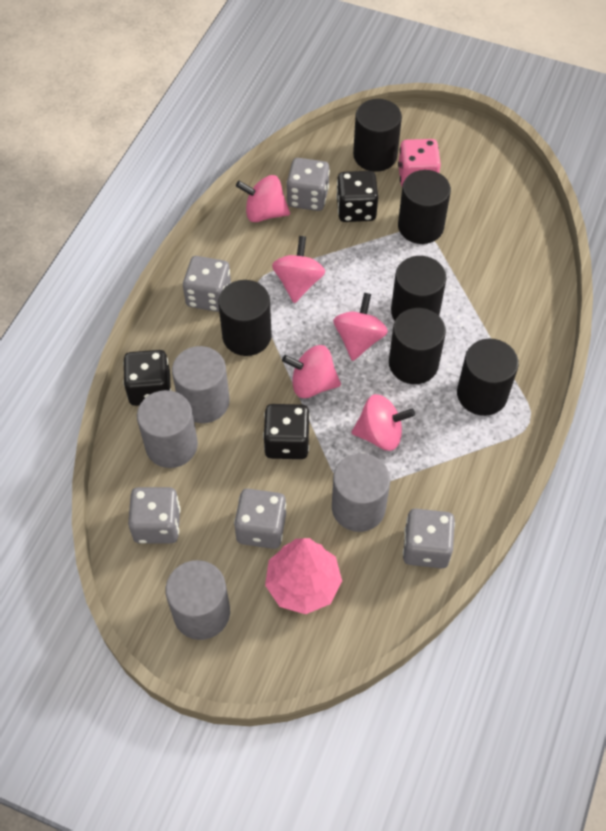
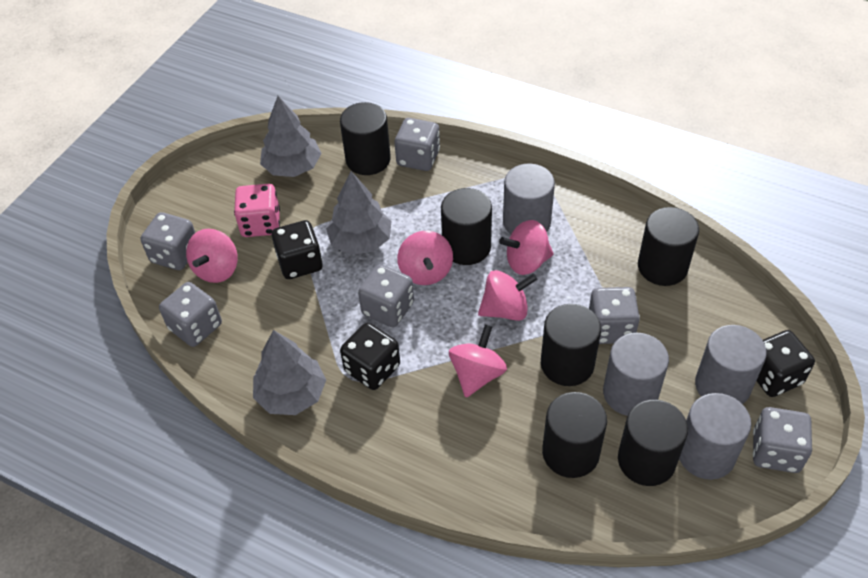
grey dice: [128,487,180,544] [183,256,231,312] [234,489,286,549] [286,158,330,211] [403,509,455,568] = 5 -> [140,212,195,270] [159,282,222,347] [358,264,414,327] [395,118,440,171] [589,287,640,344] [753,407,812,473] = 6
grey tree: none = 0 -> [253,330,326,415] [260,96,322,177] [326,171,391,255] = 3
pink tree: [265,538,342,614] = 1 -> none = 0

